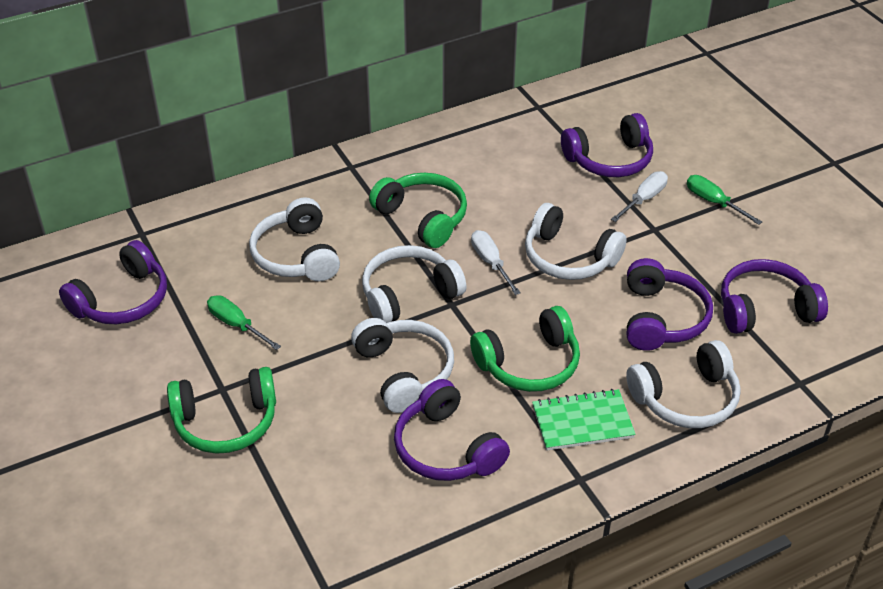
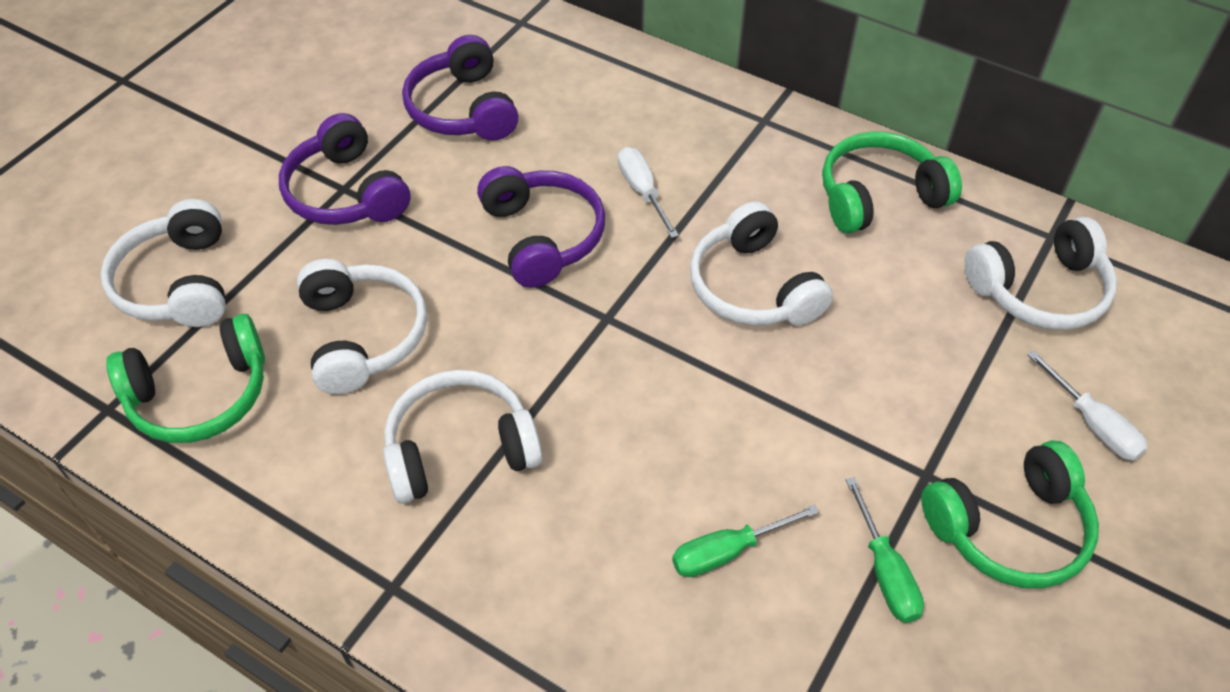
green notebook: [532,389,636,451] = 1 -> none = 0
purple headphones: [59,240,167,324] [394,379,510,481] [561,113,653,177] [627,258,713,351] [721,259,828,334] = 5 -> [279,113,411,225] [402,35,519,141] [477,166,605,288] = 3

